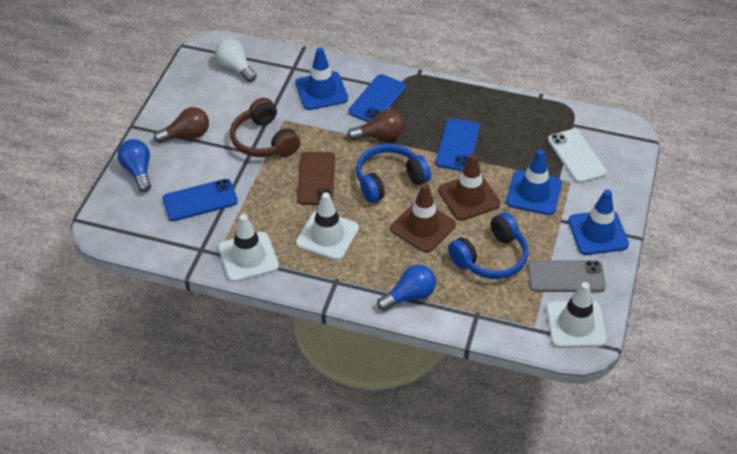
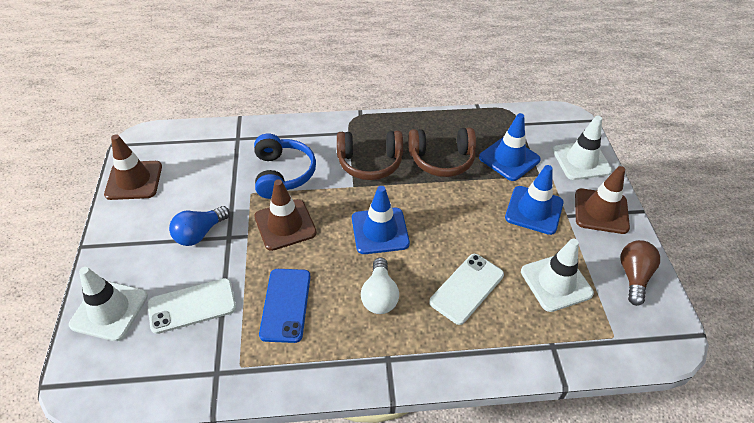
blue headphones: [356,144,431,203] [448,212,528,279] = 2 -> [254,134,316,199] = 1
blue light bulb: [118,139,151,192] [377,265,436,311] = 2 -> [169,206,230,246] = 1
blue phone: [163,179,238,221] [349,74,406,122] [436,118,480,171] = 3 -> [259,269,311,343] = 1
brown headphones: [230,98,300,157] = 1 -> [337,131,403,180] [408,128,476,177] = 2
brown light bulb: [154,107,209,143] [347,109,404,141] = 2 -> [620,240,660,306] = 1
brown phone: [297,152,335,205] = 1 -> none = 0
brown traffic cone: [390,183,456,253] [438,154,500,221] = 2 -> [104,134,162,200] [254,179,317,251] [575,166,630,234] = 3
grey phone: [528,260,606,292] = 1 -> none = 0
white phone: [548,129,607,183] = 1 -> [148,278,236,334] [429,254,504,325] = 2

